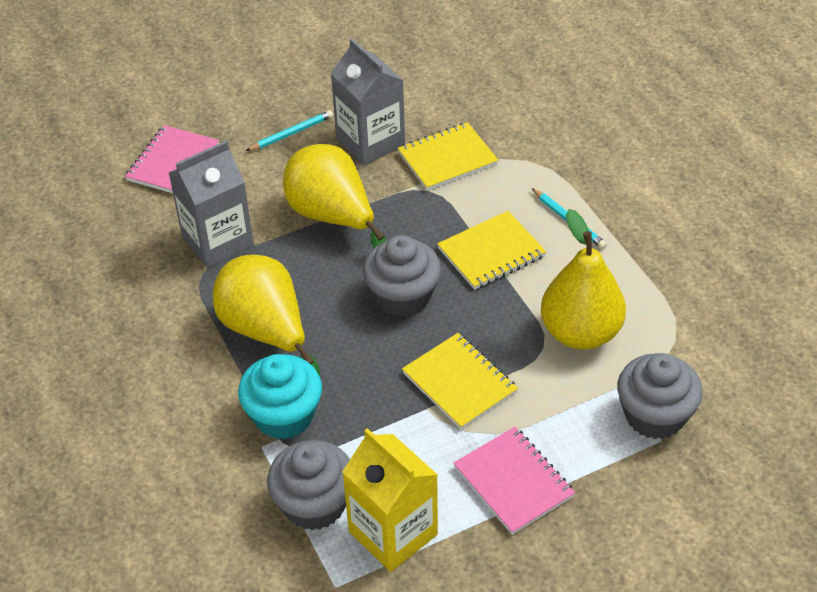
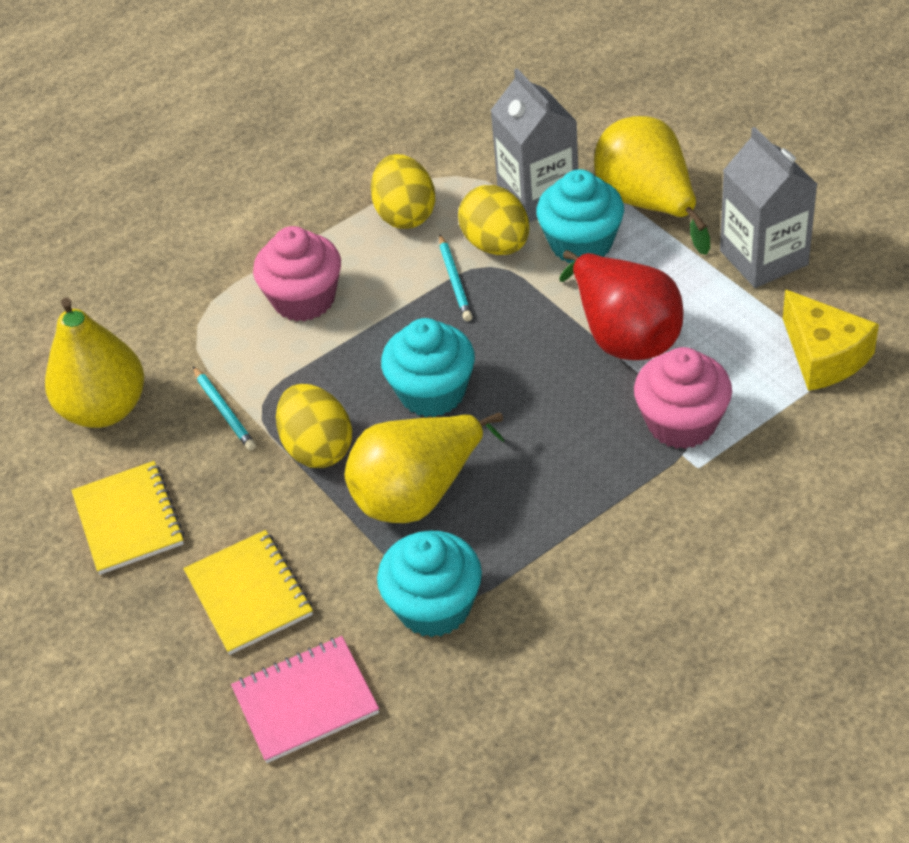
grey cupcake: [267,440,350,530] [363,235,441,317] [617,353,703,439] = 3 -> none = 0
pink cupcake: none = 0 -> [253,226,341,321] [634,347,732,449] = 2
pink notebook: [125,125,219,193] [454,427,575,535] = 2 -> [231,636,379,763] = 1
red pear: none = 0 -> [560,250,684,360] = 1
turquoise cupcake: [238,354,322,440] = 1 -> [377,530,482,637] [381,318,475,417] [536,169,624,263] = 3
yellow carton: [342,428,438,572] = 1 -> none = 0
yellow cheese: none = 0 -> [783,290,879,391] = 1
yellow egg: none = 0 -> [276,384,352,468] [371,154,435,229] [458,185,529,255] = 3
yellow notebook: [397,122,498,191] [402,333,518,430] [437,211,546,290] = 3 -> [71,461,185,575] [183,530,313,655] = 2

